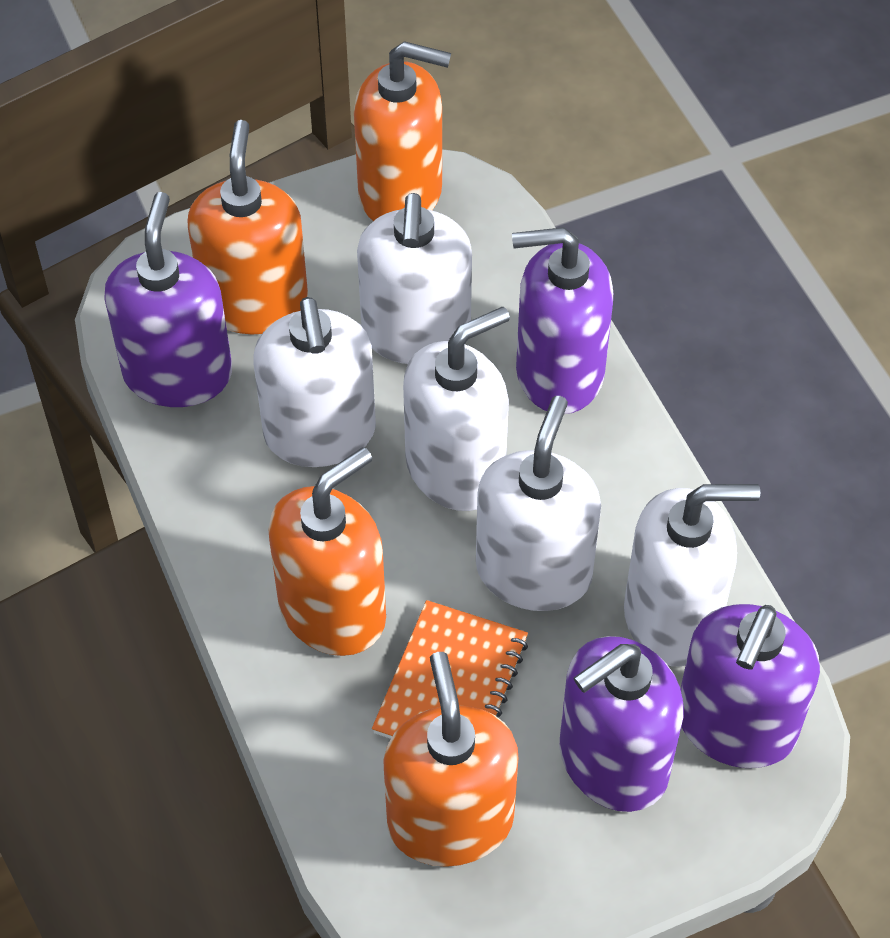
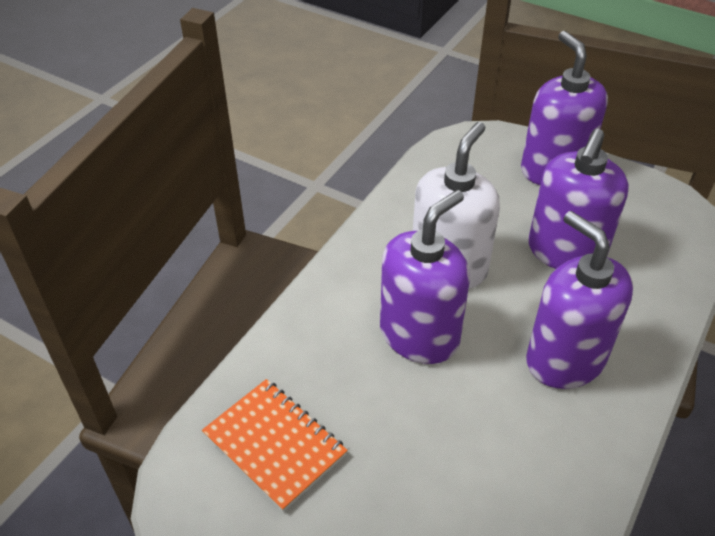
orange soap dispenser: [188,120,308,334] [268,447,386,656] [354,41,451,221] [383,652,518,867] = 4 -> none = 0
white soap dispenser: [254,297,376,467] [357,193,472,364] [403,307,510,511] [476,396,601,611] [624,484,760,667] = 5 -> [413,122,500,289] = 1

